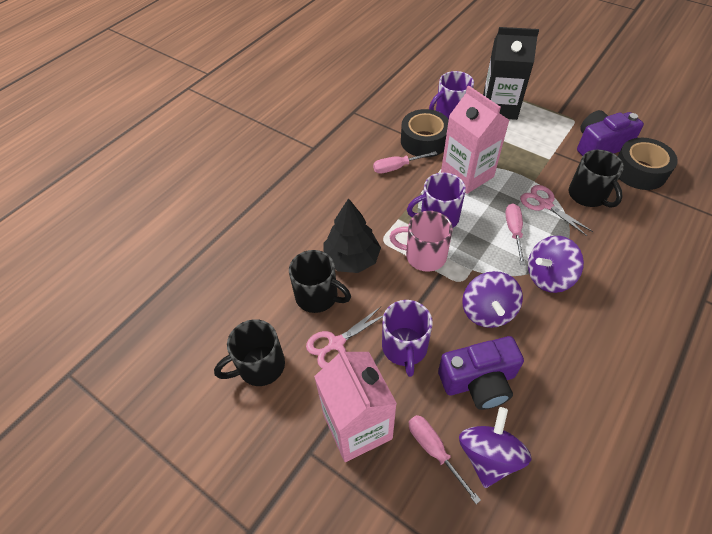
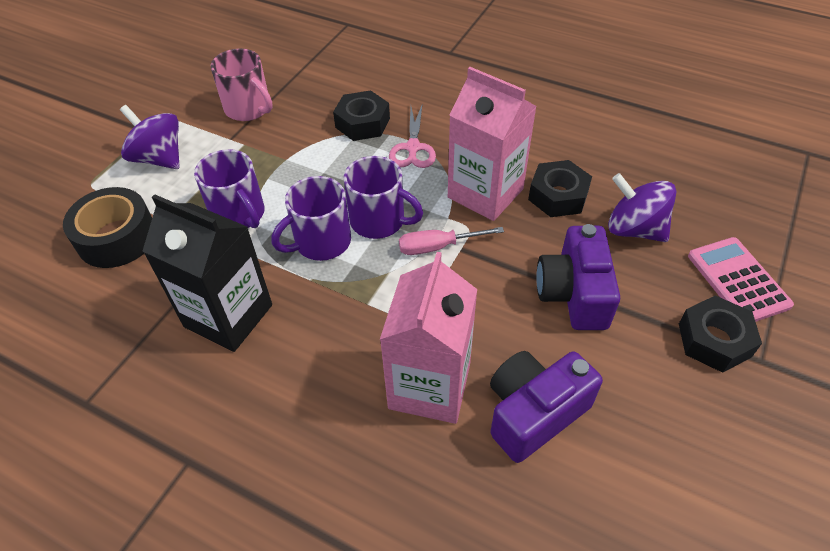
black mug: [214,319,285,386] [289,250,351,313] [569,150,624,208] = 3 -> none = 0
black nut: none = 0 -> [333,90,390,141] [528,160,592,217] [679,295,762,373] = 3
black tape: [401,109,449,158] [618,138,678,190] = 2 -> [63,187,152,268] = 1
black tree: [323,198,381,273] = 1 -> none = 0
pink calculator: none = 0 -> [688,237,794,322] = 1
pink scissors: [306,307,383,368] [520,185,593,236] = 2 -> [389,103,436,168] = 1
pink screwdriver: [373,151,437,174] [409,415,481,504] [505,203,525,265] = 3 -> [399,227,504,255] = 1
purple spinning top: [459,407,532,488] [462,271,523,328] [528,236,584,293] = 3 -> [120,105,180,169] [608,173,676,242] = 2

